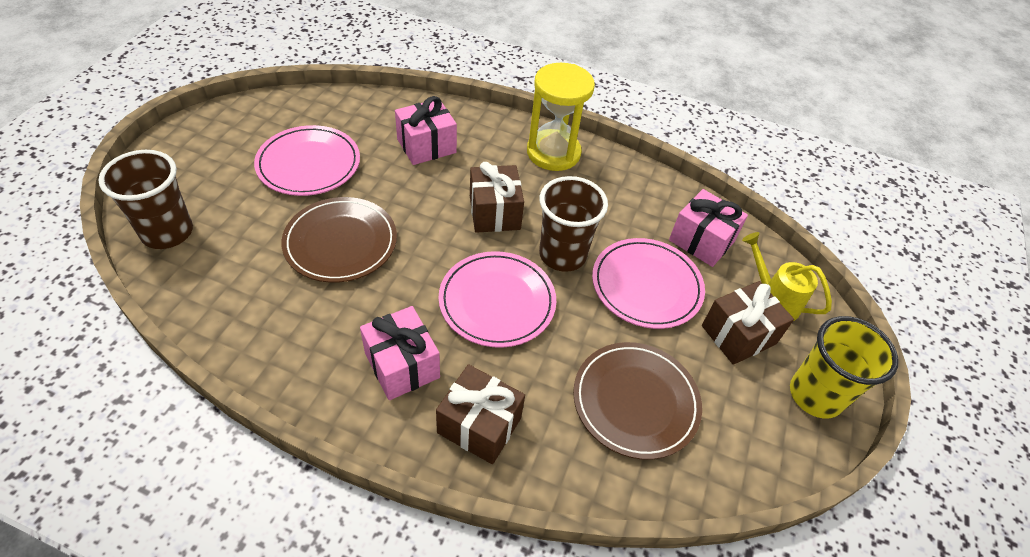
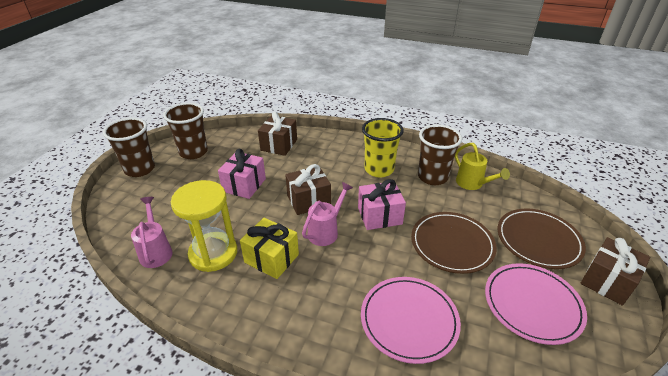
brown cup: [98,150,193,249] [539,176,608,272] = 2 -> [103,118,155,177] [163,103,208,159] [418,125,462,185] = 3
pink gift: [360,306,440,400] [395,96,457,165] [669,189,748,267] = 3 -> [218,149,266,199] [358,179,406,230] = 2
pink plate: [254,125,360,196] [438,251,556,348] [592,238,705,329] = 3 -> [361,277,461,364] [485,263,587,345] = 2
pink watering can: none = 0 -> [131,197,173,268] [302,182,353,246] = 2
yellow gift: none = 0 -> [240,218,299,279] = 1

